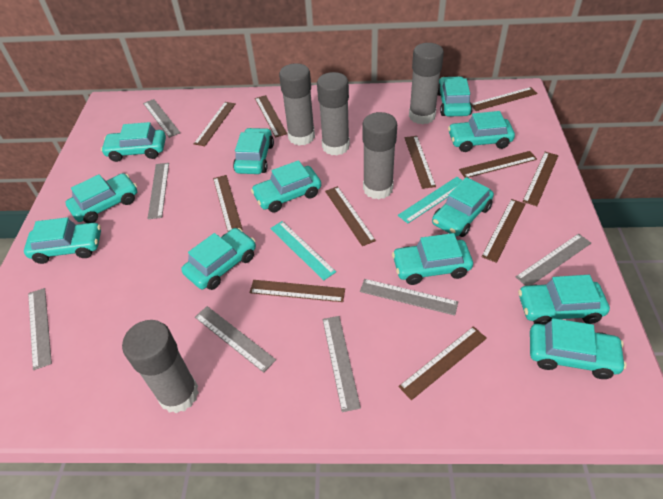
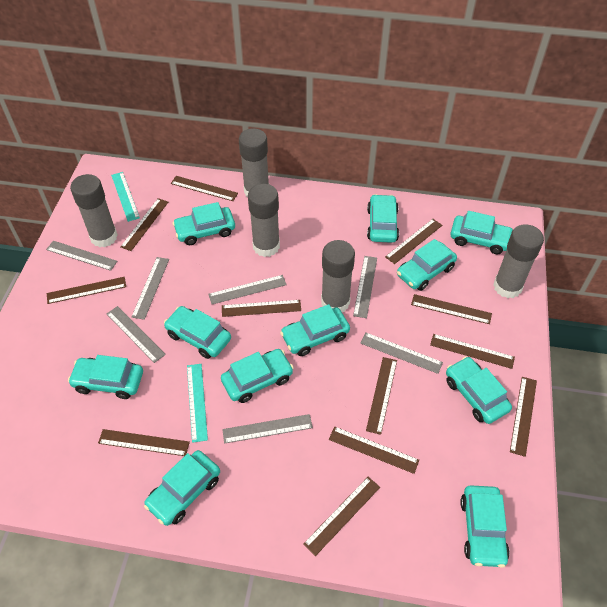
brown ruler: [194,102,236,146] [213,175,243,232] [250,280,345,302] [255,95,287,137] [325,186,376,246] [398,326,487,400] [405,136,436,189] [459,151,537,178] [472,87,538,111] [481,199,526,263] [522,152,559,206] = 11 -> [47,277,126,304] [98,429,190,456] [120,198,168,251] [171,176,238,201] [222,300,301,317] [303,477,380,556] [329,427,419,474] [366,357,397,435] [385,219,442,264] [411,294,492,324] [430,334,515,369] [510,377,537,457] = 12
turquoise car: [24,217,101,264] [66,173,137,223] [101,122,166,162] [181,228,256,290] [233,128,274,174] [251,160,321,213] [392,233,473,285] [432,177,494,237] [438,76,473,117] [448,111,515,152] [518,275,610,324] [530,318,626,379] = 12 -> [68,355,143,399] [144,450,220,526] [164,306,231,359] [173,202,235,245] [221,349,294,403] [280,304,350,356] [367,194,399,243] [397,239,457,291] [446,356,512,424] [450,211,513,254] [460,485,510,568] = 11

